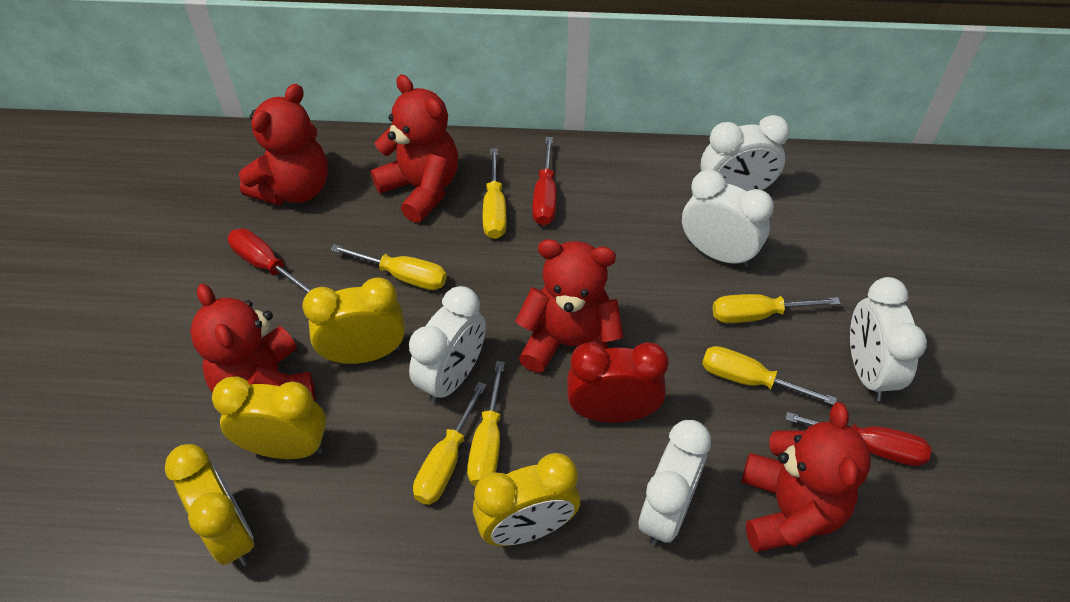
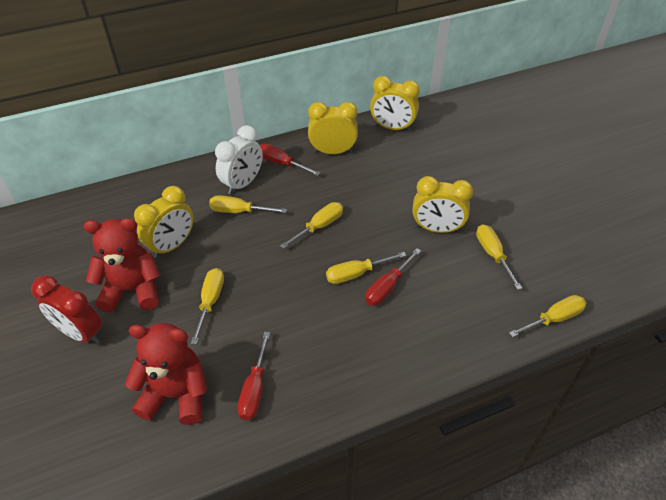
red teddy bear: [190,284,316,401] [239,84,328,205] [371,75,458,223] [515,239,624,373] [742,402,871,552] = 5 -> [83,218,160,313] [125,323,207,425] = 2
white clock: [409,286,486,404] [639,420,711,546] [682,170,774,268] [700,115,790,191] [850,277,927,401] = 5 -> [215,125,263,194] = 1

